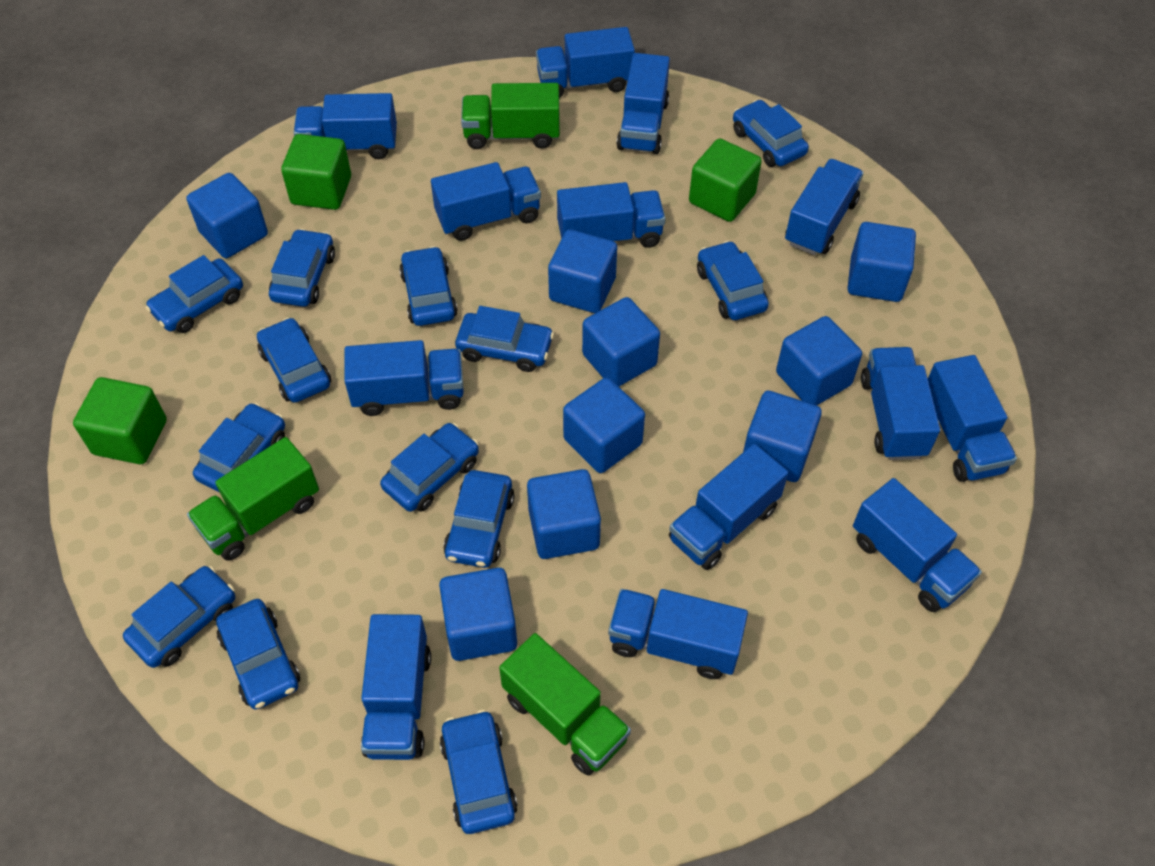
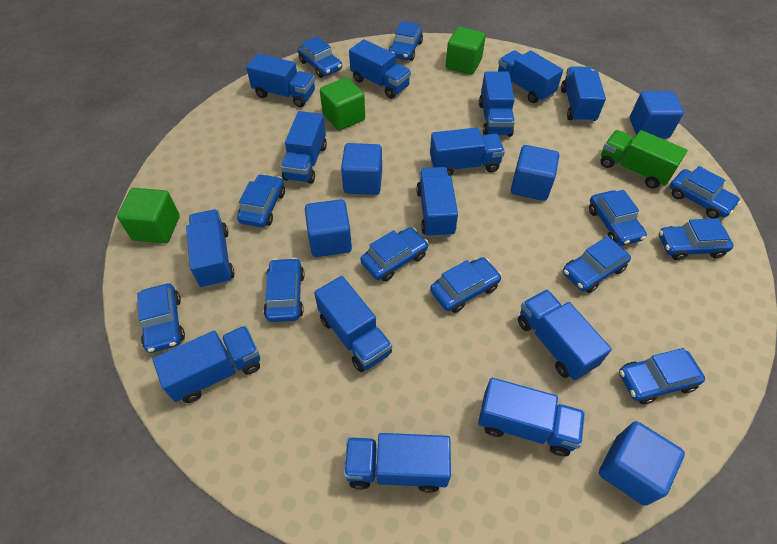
blue car: [123,566,235,668] [145,255,243,333] [193,403,285,493] [216,599,300,710] [257,318,331,403] [269,229,335,307] [380,423,479,512] [399,246,458,326] [440,710,518,834] [443,470,515,568] [455,306,554,372] [697,241,769,320] [733,100,809,167] = 13 -> [137,283,185,353] [237,174,285,227] [263,258,305,322] [298,36,342,78] [360,227,428,282] [389,21,423,61] [430,257,502,313] [563,236,631,293] [589,190,647,246] [619,348,705,404] [659,218,733,260] [670,166,741,219] = 12
blue cube: [186,173,268,258] [439,568,517,661] [527,469,601,559] [548,229,617,313] [563,378,645,473] [582,297,660,386] [743,391,822,482] [776,316,862,405] [848,222,916,302] = 9 -> [305,199,352,257] [341,143,382,195] [511,145,559,201] [599,421,685,506] [630,91,684,138] = 5
blue truck: [293,93,397,159] [344,340,464,416] [361,614,431,760] [431,162,541,241] [536,27,635,98] [557,182,666,248] [608,589,748,679] [616,53,670,154] [669,444,788,570] [785,159,864,255] [853,478,982,612] [861,347,940,460] [928,355,1017,482] = 13 -> [153,326,260,403] [186,210,235,288] [246,54,315,107] [281,111,327,184] [314,276,392,372] [344,433,451,493] [349,39,411,99] [416,167,458,238] [430,128,505,176] [478,378,585,456] [479,71,515,137] [498,50,563,103] [518,289,612,380] [561,66,606,123] = 14
green truck: [187,437,319,561] [461,83,560,149] [499,633,631,776] = 3 -> [601,130,688,188] = 1

